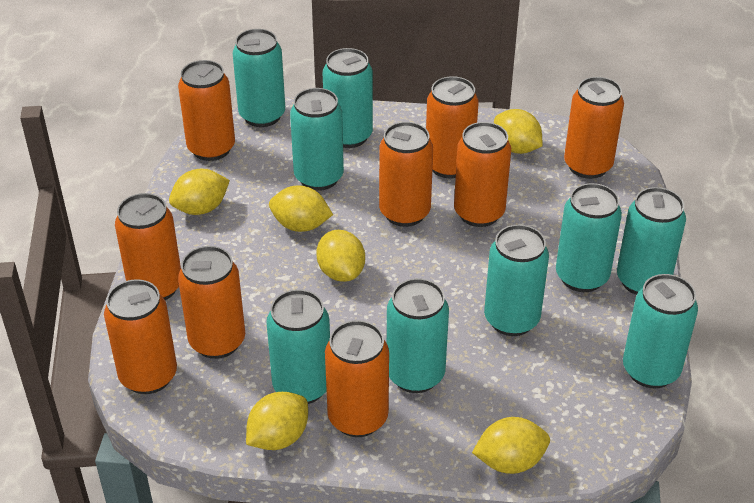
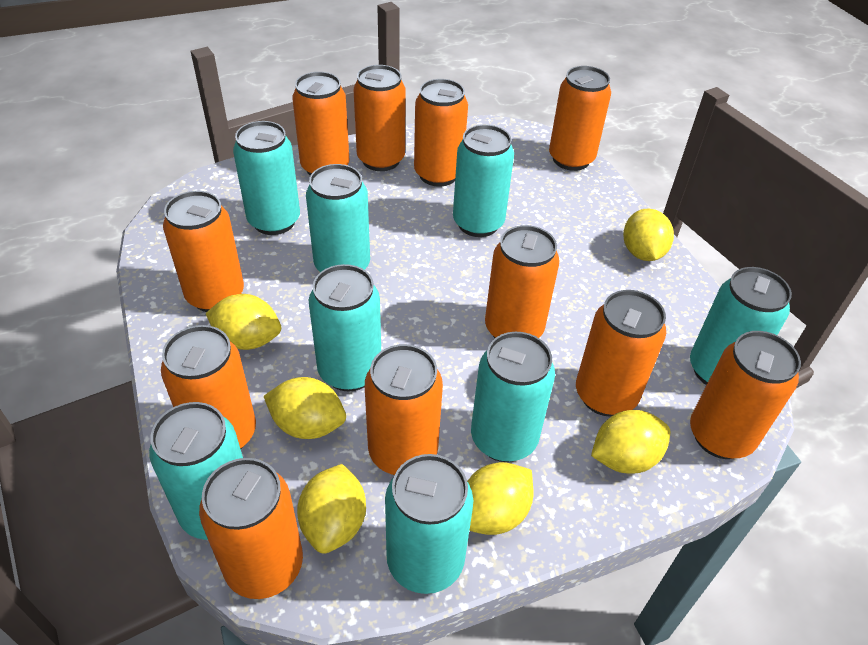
orange can: [104,279,177,394] [115,193,181,300] [178,60,235,161] [178,246,245,359] [325,320,389,437] [379,122,433,227] [426,76,479,178] [454,122,511,227] [564,77,624,179] = 9 -> [161,325,256,449] [163,191,244,312] [199,458,303,599] [292,72,350,176] [354,65,406,171] [365,344,443,475] [414,79,468,187] [485,225,559,338] [549,66,611,171] [576,290,666,416] [690,331,801,459] = 11
turquoise can: [233,29,285,127] [266,289,330,404] [290,88,344,191] [323,48,373,148] [387,278,449,393] [484,225,549,336] [556,183,622,292] [617,187,686,295] [623,274,698,388] = 9 -> [149,402,243,540] [233,121,300,235] [306,164,370,272] [308,264,381,391] [385,454,473,594] [453,125,514,237] [471,332,555,462] [690,267,792,385] = 8

